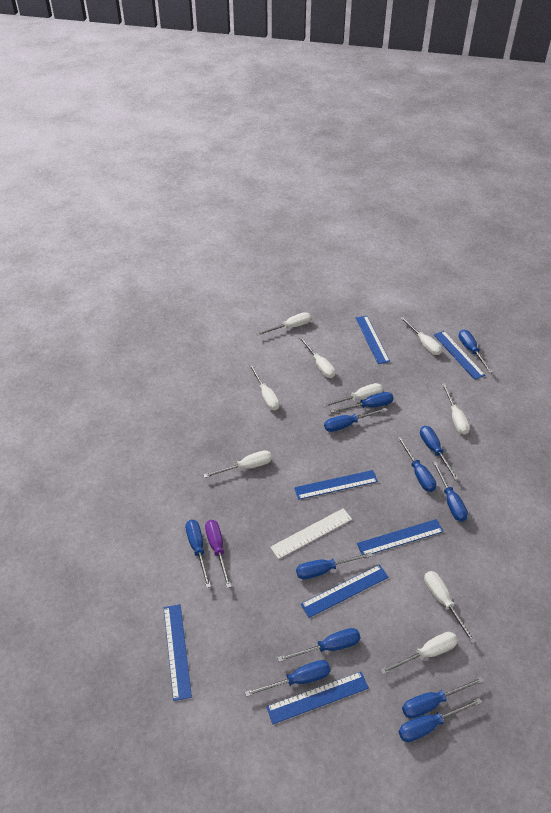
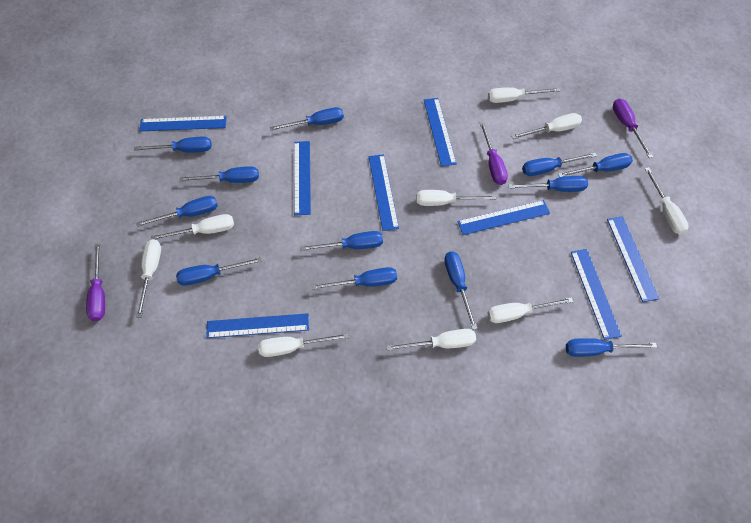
blue ruler: [164,604,192,701] [266,672,369,724] [294,470,378,500] [301,564,389,618] [356,316,390,364] [357,519,444,555] [434,331,485,380] = 7 -> [139,116,227,131] [206,313,309,338] [294,141,311,215] [369,154,399,231] [424,98,457,167] [457,200,550,235] [571,249,622,340] [607,216,659,302] = 8
purple screwdriver: [205,520,231,588] = 1 -> [86,244,105,321] [480,122,508,185] [613,99,653,158] = 3
white ruler: [270,508,352,559] = 1 -> none = 0

